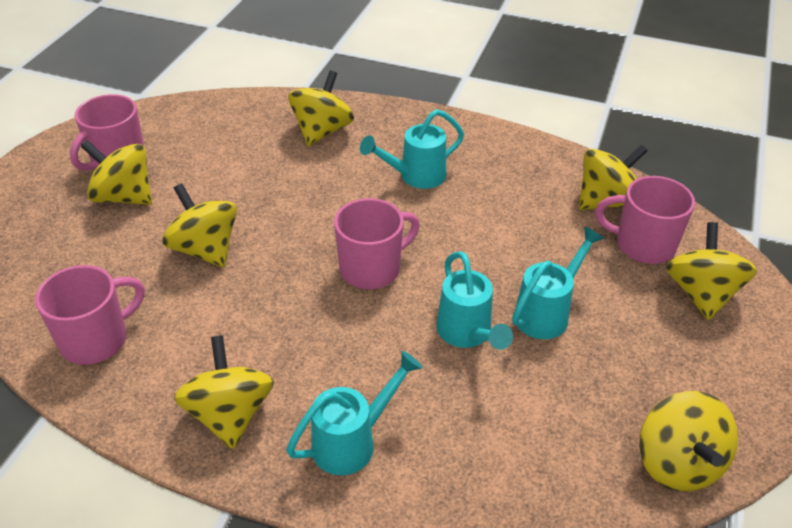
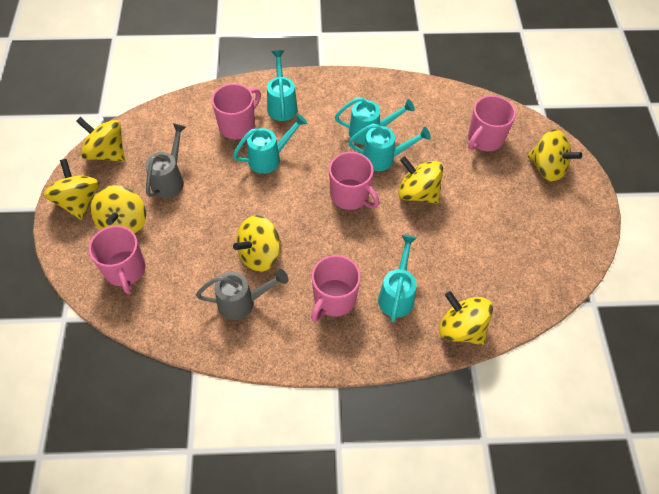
grey watering can: none = 0 -> [145,123,186,198] [196,269,288,320] = 2
pink mug: [35,265,145,365] [70,94,144,171] [334,198,420,289] [595,176,695,264] = 4 -> [89,226,146,294] [212,84,261,139] [311,255,361,322] [329,152,380,210] [468,96,516,151] = 5
turquoise watering can: [286,351,423,475] [360,109,464,189] [436,251,513,350] [512,227,604,339] = 4 -> [233,114,307,174] [267,50,298,121] [335,97,415,145] [348,123,431,171] [378,235,417,322] = 5

